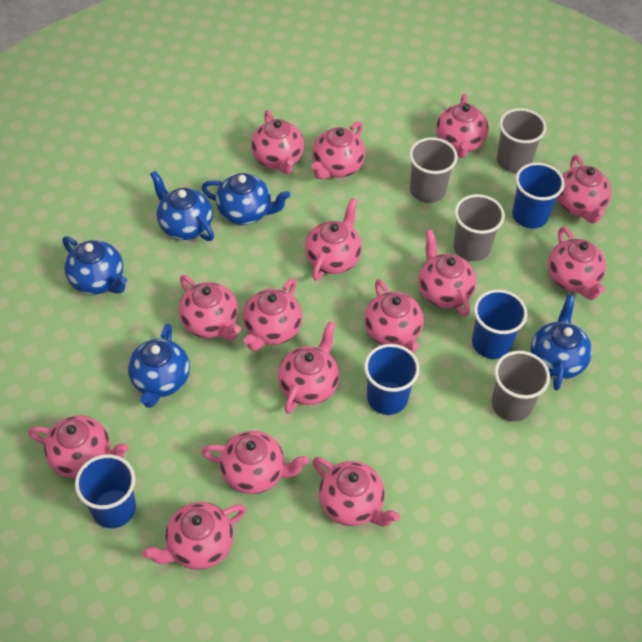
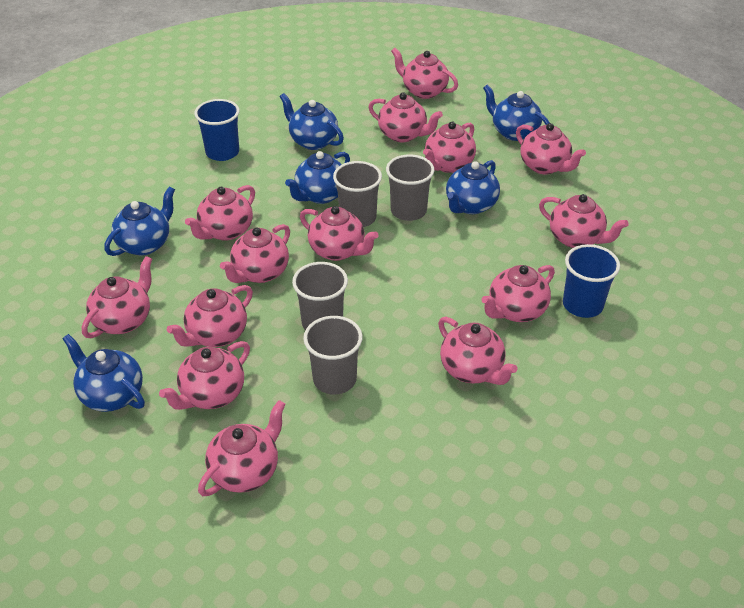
blue cup: [75,454,136,528] [364,344,420,415] [472,290,527,359] [512,163,565,229] = 4 -> [194,99,240,161] [563,244,620,318] = 2
blue teapot: [62,236,127,295] [128,324,190,408] [150,171,214,241] [201,173,290,225] [531,295,592,390] = 5 -> [62,334,145,412] [104,186,175,256] [279,93,344,150] [285,151,350,204] [446,160,500,214] [483,84,550,141] = 6
pink teapot: [29,415,129,478] [142,502,246,570] [179,275,241,340] [202,431,309,494] [243,278,302,351] [251,110,304,174] [278,321,339,414] [305,198,362,281] [311,121,365,179] [312,457,400,527] [364,279,424,354] [418,229,477,317] [436,94,489,158] [548,227,606,300] [557,155,612,224] = 15 -> [82,256,152,338] [159,341,250,410] [167,285,253,347] [185,185,255,241] [198,400,286,496] [220,224,290,283] [300,206,379,261] [369,92,443,142] [391,48,458,99] [423,122,476,173] [438,316,518,385] [481,265,555,322] [516,123,586,174] [539,194,629,248] = 14

